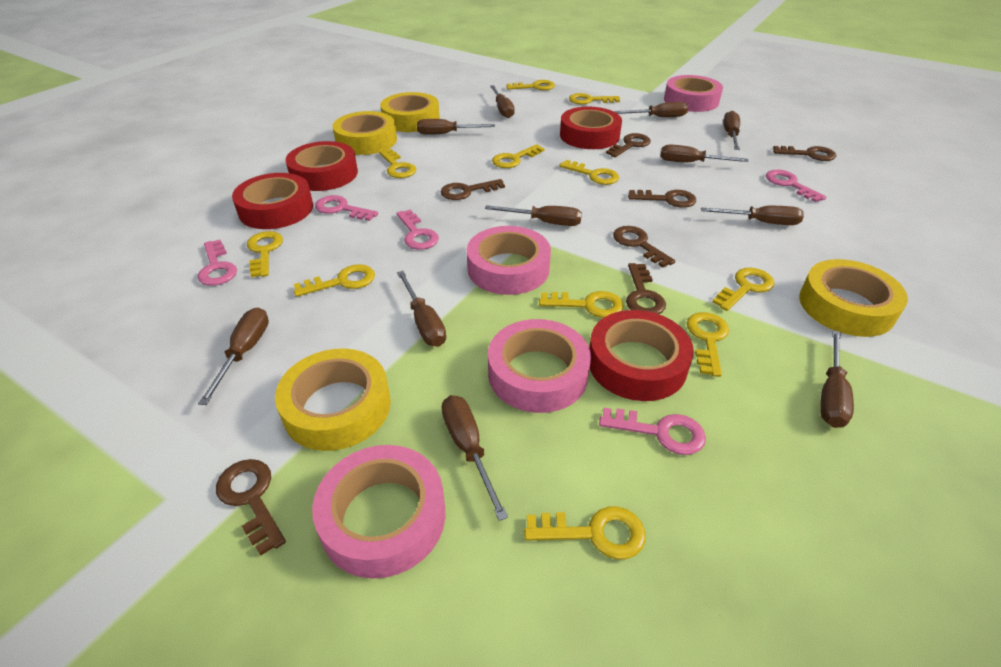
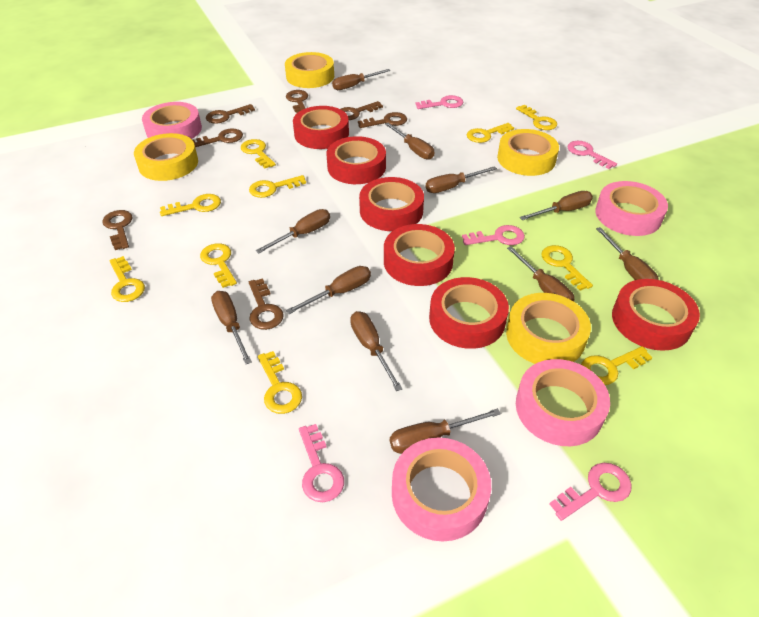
red tape: [232,173,313,229] [285,141,358,191] [560,107,622,149] [589,310,694,401] = 4 -> [293,106,349,149] [326,136,386,184] [359,177,424,231] [384,224,455,286] [429,277,509,349] [612,279,700,351] = 6
yellow key: [247,231,283,277] [294,264,375,297] [379,149,416,178] [492,144,544,168] [507,80,555,90] [524,506,646,559] [539,291,624,318] [559,160,619,185] [569,93,620,105] [687,312,729,377] [712,268,775,311] = 11 -> [109,256,145,302] [160,194,221,216] [200,243,237,288] [241,139,276,168] [249,175,306,198] [258,351,302,414] [467,123,514,143] [516,105,557,130] [542,245,593,291] [581,346,652,385] = 10

